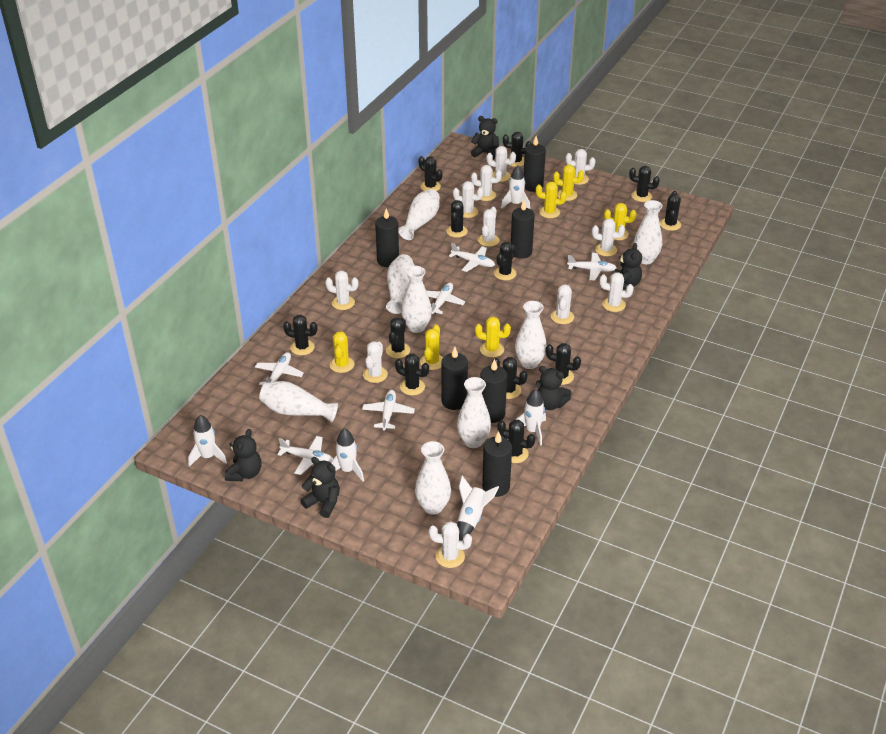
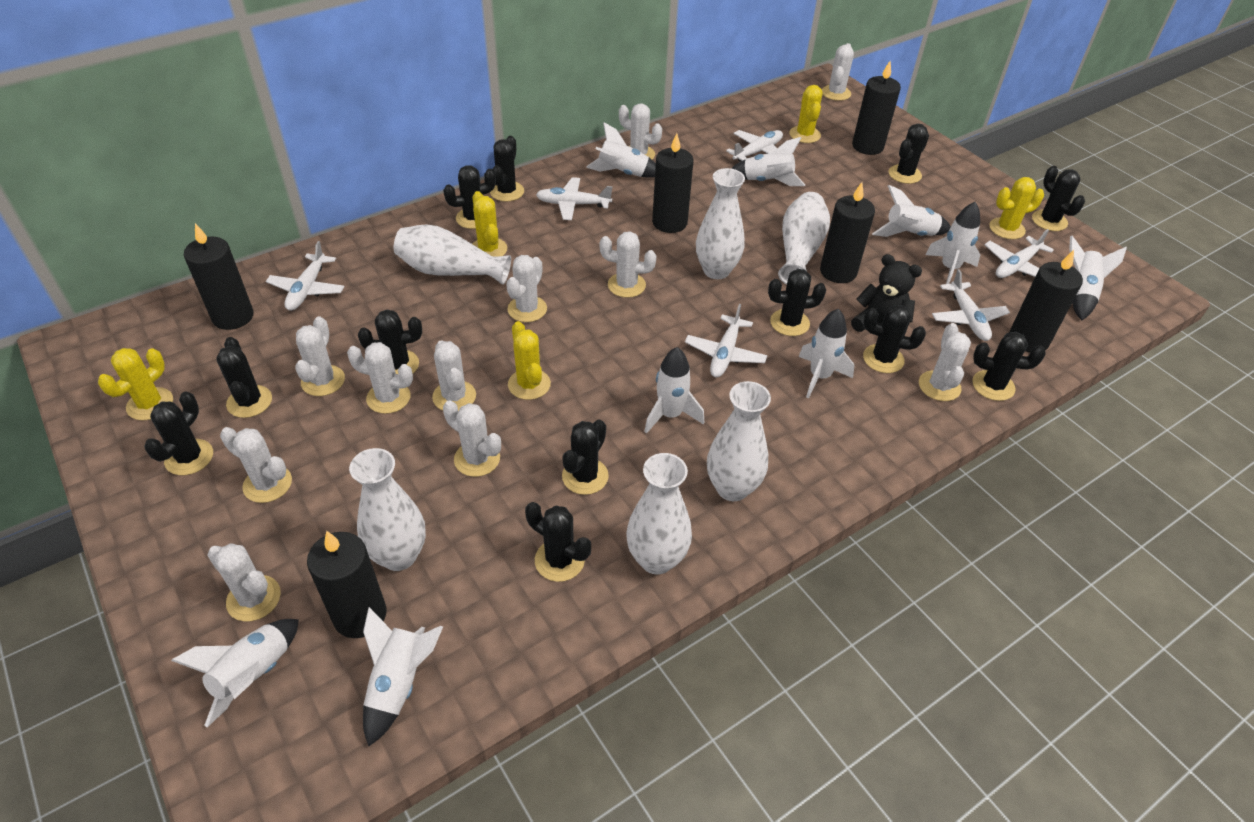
black teddy bear: [224,429,261,481] [300,457,340,518] [471,116,499,160] [536,366,572,410] [613,243,642,290] = 5 -> [851,254,922,332] = 1
white rocket: [188,415,227,467] [331,428,364,481] [457,476,499,541] [501,165,530,209] [515,389,546,446] = 5 -> [171,619,299,727] [363,607,443,746] [586,122,656,178] [644,347,704,434] [731,137,805,186] [798,309,854,398] [872,185,951,237] [925,202,980,284] [1069,235,1127,320] = 9
white vase: [259,381,338,423] [386,254,415,314] [398,189,440,240] [401,266,432,333] [415,441,451,515] [457,377,491,448] [515,301,547,369] [634,200,663,264] = 8 -> [349,448,426,571] [394,224,511,285] [626,453,692,574] [696,168,745,279] [707,381,771,501] [778,192,830,284] = 6
yellow cactus: [330,331,354,373] [420,325,443,370] [475,317,511,358] [536,182,567,218] [553,165,584,201] [604,203,637,240] = 6 -> [98,348,173,420] [472,191,507,257] [508,321,551,400] [790,85,823,143] [989,177,1044,239] = 5

